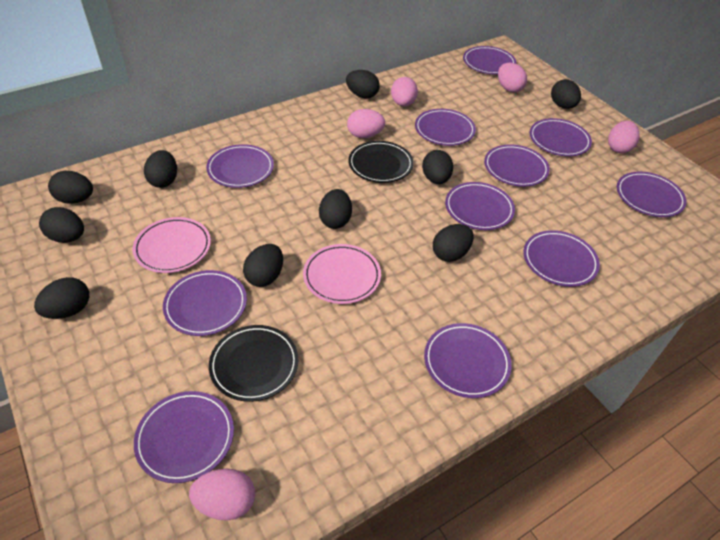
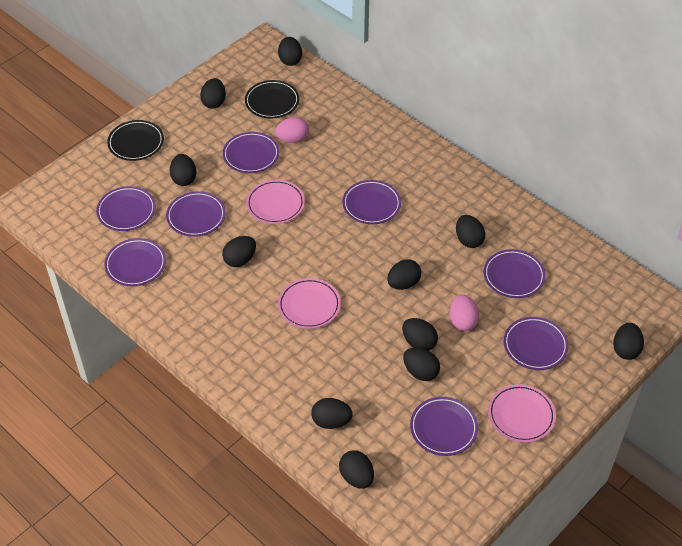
black egg: [34,277,89,319] [39,207,84,243] [48,171,93,204] [144,150,177,188] [243,244,283,287] [319,189,352,229] [346,70,380,99] [422,150,453,184] [433,224,474,262] [551,79,581,109] = 10 -> [170,154,196,186] [200,78,226,109] [222,236,256,267] [278,37,302,66] [311,398,353,429] [339,450,374,489] [387,259,421,290] [402,318,438,351] [403,347,440,381] [456,215,485,248] [613,323,644,360] = 11
pink egg: [189,469,255,521] [347,109,385,138] [391,77,418,107] [498,63,527,93] [608,121,640,154] = 5 -> [275,117,309,143] [450,295,479,331] = 2
pink plate: [133,217,211,273] [303,244,381,304] = 2 -> [246,180,305,224] [278,278,341,329] [488,384,556,443] = 3
purple plate: [134,391,234,483] [163,270,247,336] [206,144,274,188] [415,109,476,146] [424,323,512,398] [445,182,515,230] [463,46,516,74] [484,144,550,187] [523,230,600,287] [530,118,592,156] [617,171,687,217] = 11 -> [96,186,156,231] [104,238,166,286] [166,191,226,237] [223,132,279,173] [342,180,401,224] [410,397,478,456] [484,249,546,298] [504,317,569,370] = 8

